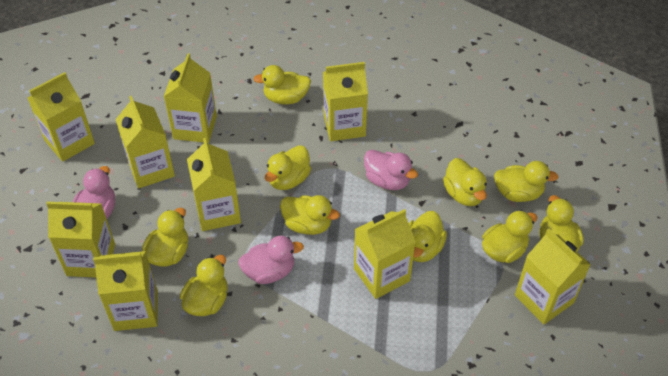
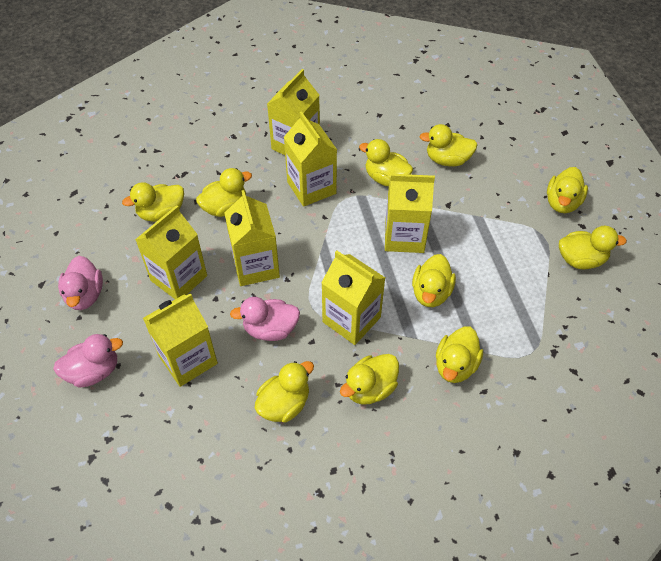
yellow carton: [28,72,95,162] [46,202,115,278] [93,251,158,331] [116,96,175,188] [164,53,217,143] [187,138,241,231] [323,62,368,141] [354,209,416,299] [515,229,591,324] = 9 -> [135,205,207,299] [143,293,218,387] [225,190,280,286] [267,69,320,155] [284,112,337,207] [321,251,385,345] [385,174,435,253] = 7

